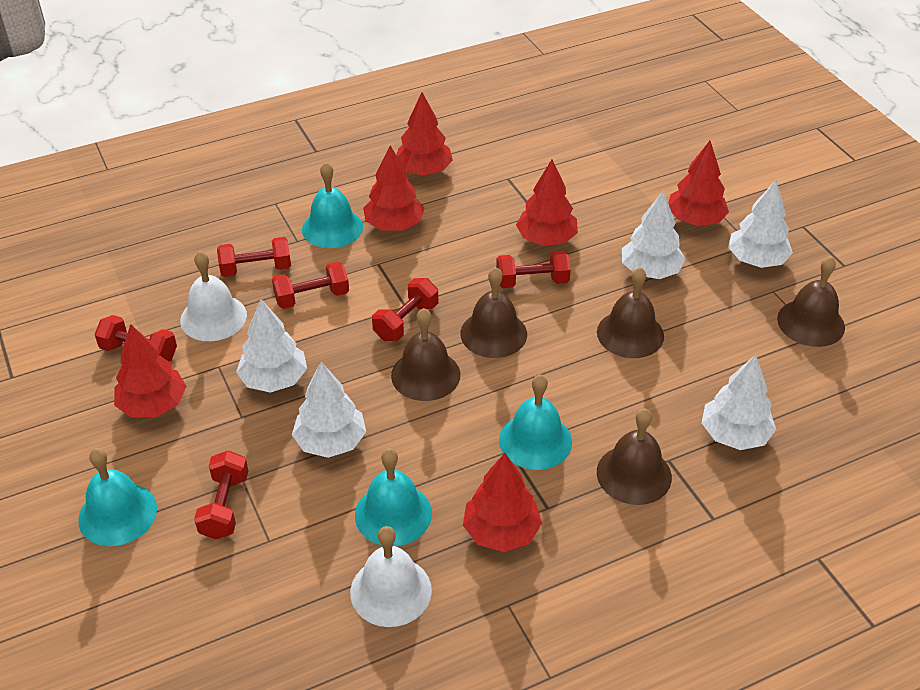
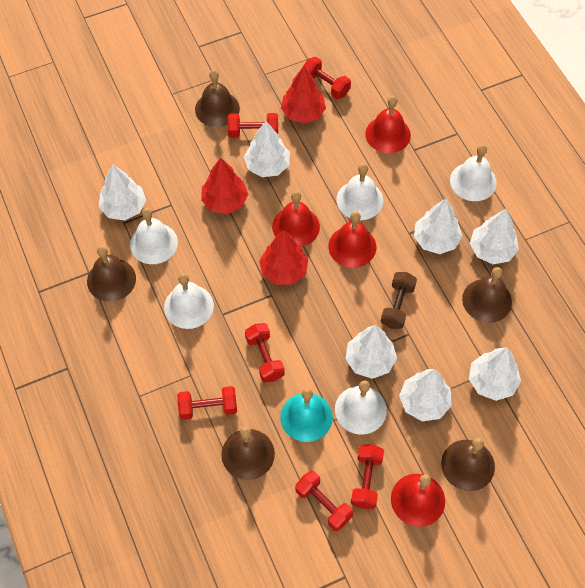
brown dumbbell: none = 0 -> [381,272,417,329] = 1
red bell: none = 0 -> [272,191,320,247] [328,211,376,268] [365,96,411,153] [391,474,445,527] = 4
red tree: [114,324,186,418] [363,145,424,231] [396,92,453,175] [463,453,542,552] [516,160,578,246] [668,141,729,226] = 6 -> [201,157,248,214] [259,230,308,285] [281,66,326,124] = 3
turquoise bell: [78,448,157,546] [302,162,363,248] [355,448,432,546] [499,374,572,470] = 4 -> [280,388,333,442] = 1
white bell: [180,251,247,341] [350,526,432,627] = 2 -> [130,208,178,264] [164,273,214,329] [335,380,387,435] [336,164,383,220] [450,144,497,201] = 5
white tree: [236,299,307,393] [292,362,366,458] [622,191,685,279] [702,354,776,450] [728,180,793,268] = 5 -> [99,164,146,221] [244,121,290,177] [345,325,397,379] [399,369,452,421] [414,198,462,254] [469,347,521,401] [470,209,519,264] = 7

